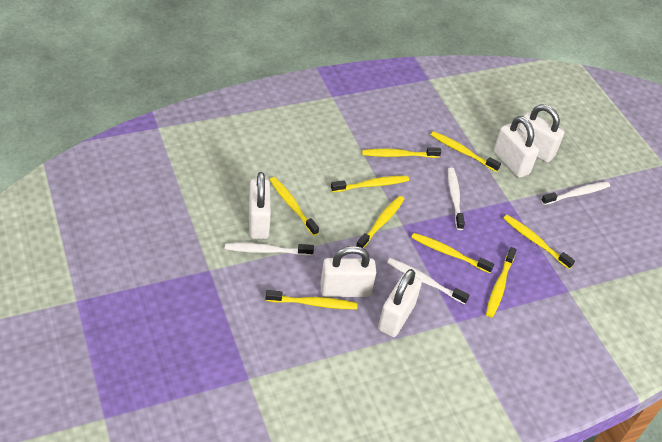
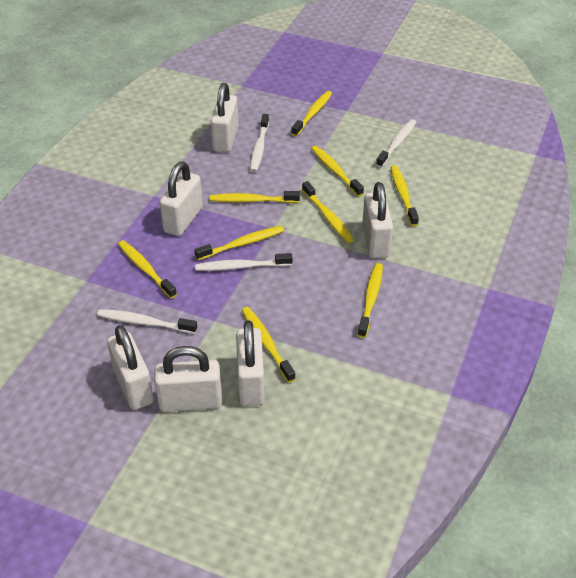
white padlock: [249,172,271,239] [320,246,376,297] [378,269,422,337] [494,116,539,178] [518,104,564,163] = 5 -> [107,325,154,410] [154,346,222,412] [160,162,203,236] [211,83,238,152] [236,320,265,406] [362,182,393,258] = 6

